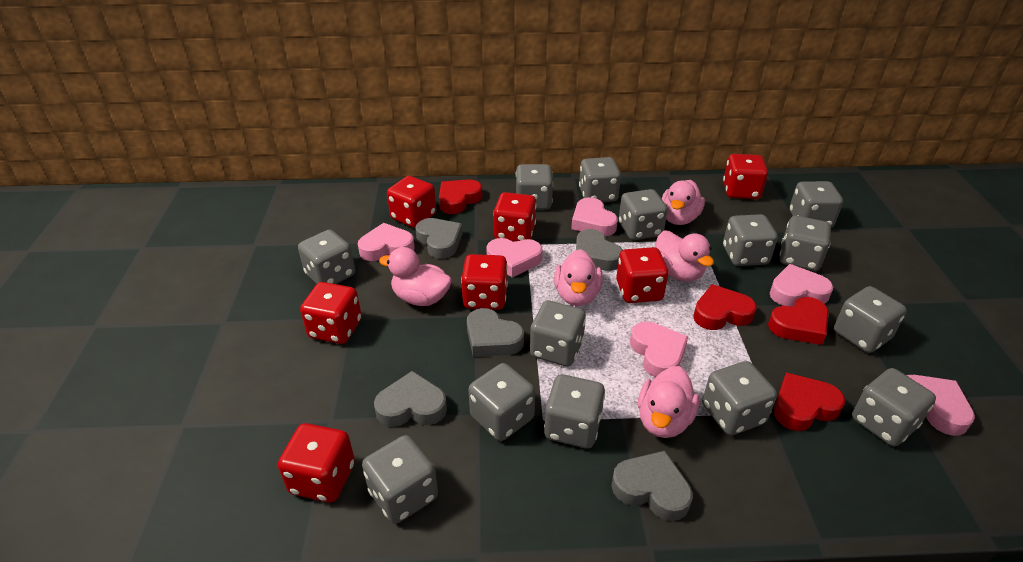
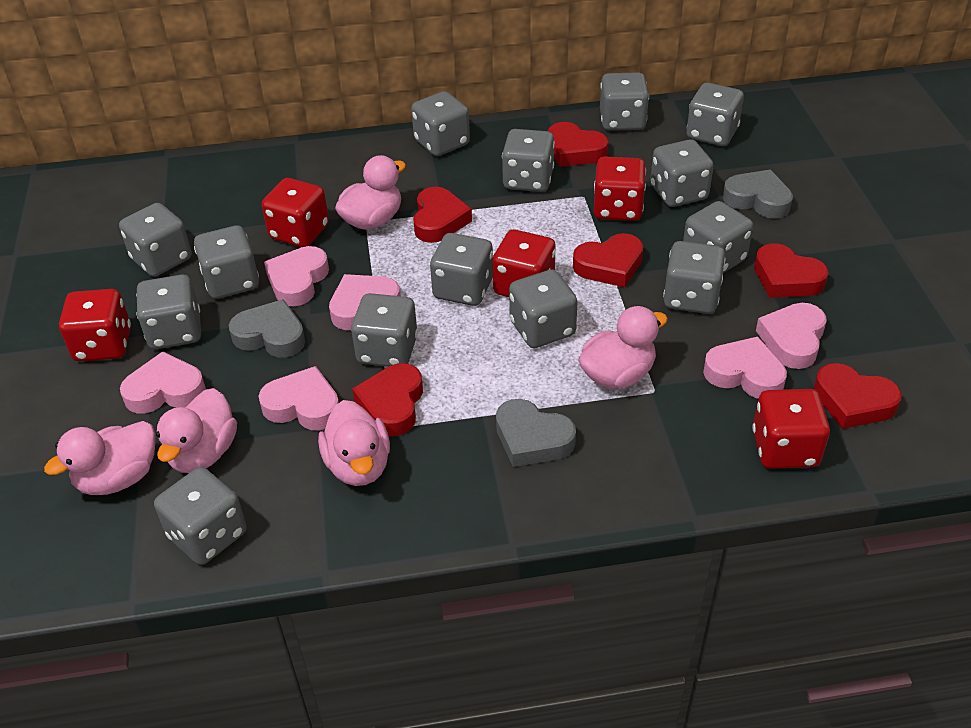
grey heart: [374,371,447,427] [415,218,463,259] [467,308,524,357] [576,229,623,271] [611,451,693,521] = 5 -> [229,299,305,358] [496,399,576,467] [722,169,793,219] = 3
red dice: [278,423,355,503] [300,282,362,344] [387,176,436,228] [461,254,508,310] [493,192,537,242] [616,247,669,303] [723,154,768,199] = 7 -> [59,289,131,361] [262,178,329,247] [492,230,556,297] [594,157,646,221] [752,389,830,469] = 5
red heart: [439,179,482,214] [693,284,757,330] [768,297,829,345] [774,373,845,431] = 4 -> [352,363,423,436] [413,187,472,243] [548,122,608,167] [573,233,643,287] [754,243,829,298] [814,363,902,429] = 6

